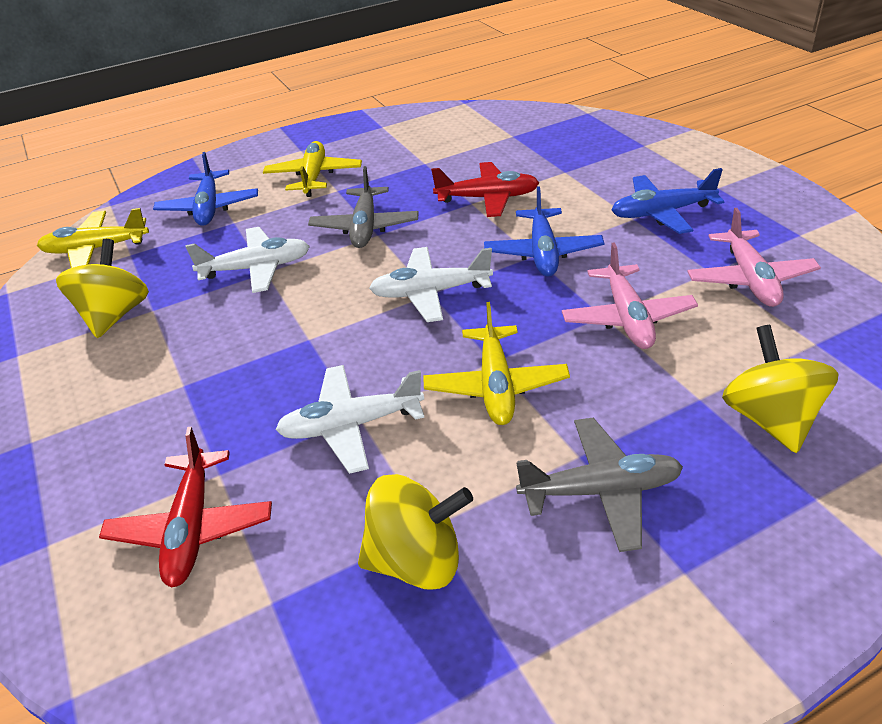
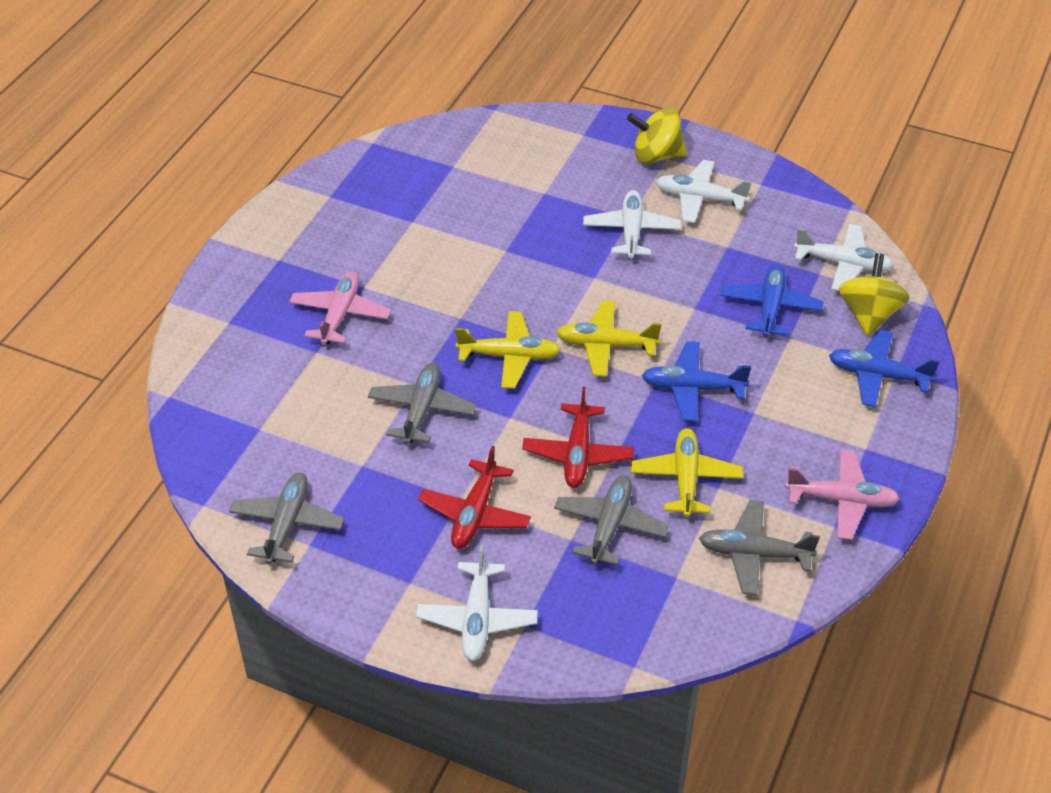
grey plane: [308,166,419,248] [516,418,683,552] = 2 -> [229,473,344,565] [368,363,476,444] [554,475,669,565] [699,500,820,595] = 4
white plane: [185,227,310,293] [275,365,425,474] [369,247,493,322] = 3 -> [416,545,538,661] [583,190,681,259] [656,160,751,223] [794,224,893,291] = 4
yellow spinning top: [56,239,149,338] [358,474,473,590] [722,325,839,453] = 3 -> [627,107,687,164] [839,253,910,336] = 2

